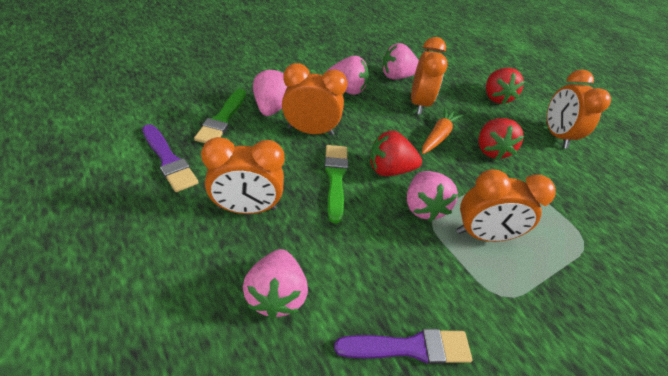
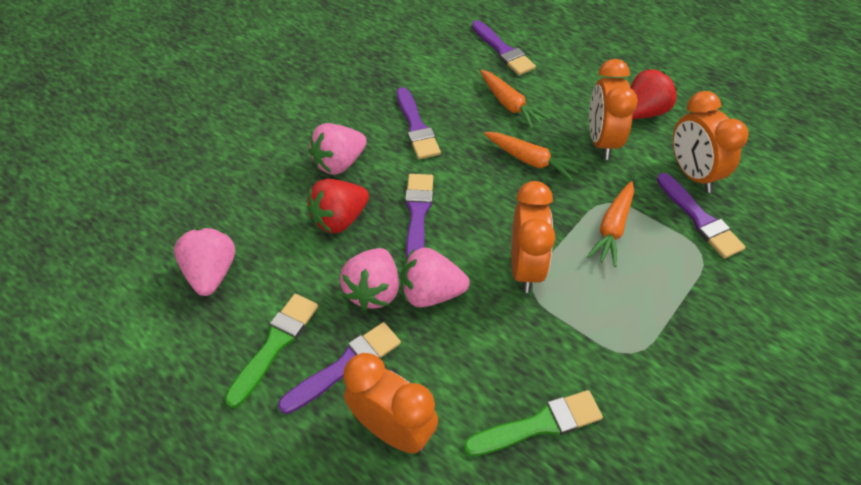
orange carrot: [422,107,463,154] = 1 -> [480,70,551,129] [484,132,584,181] [587,181,634,267] = 3
orange clock: [201,137,285,214] [282,63,347,136] [411,37,448,115] [456,169,556,242] [547,69,611,149] = 5 -> [343,353,438,454] [511,181,555,293] [589,59,638,160] [673,91,749,193] = 4
pink strawberry: [243,249,308,319] [253,68,287,116] [327,56,369,95] [382,43,419,80] [407,171,458,222] = 5 -> [174,228,235,296] [309,123,367,175] [340,248,399,310] [400,247,470,308] = 4
purple brush: [142,124,199,192] [334,329,472,364] = 2 -> [278,322,401,414] [397,87,441,159] [405,174,433,260] [472,20,536,75] [657,173,745,259] = 5
red strawberry: [369,131,422,176] [478,118,524,160] [486,68,524,104] = 3 -> [307,179,369,233] [630,69,677,119] = 2

